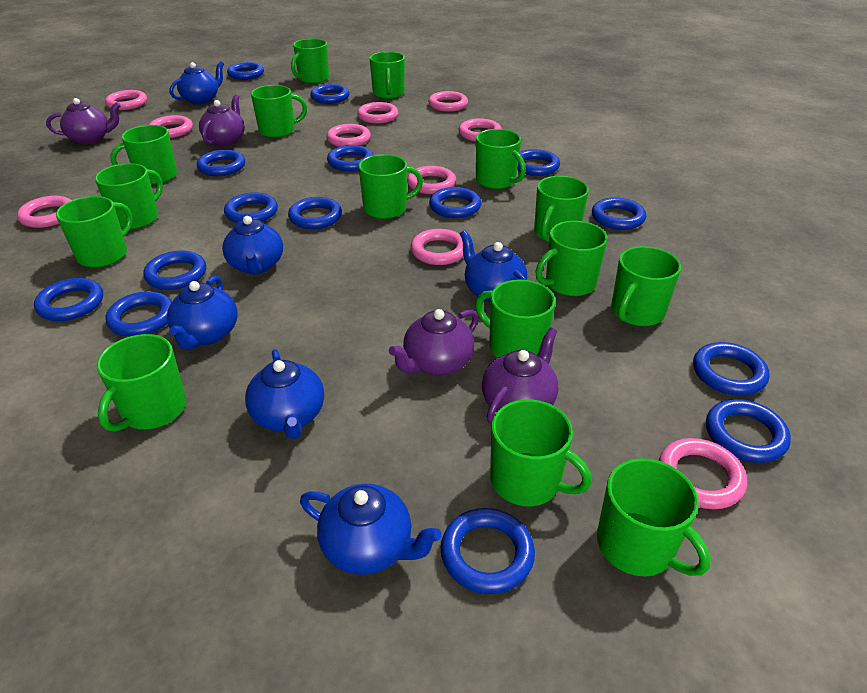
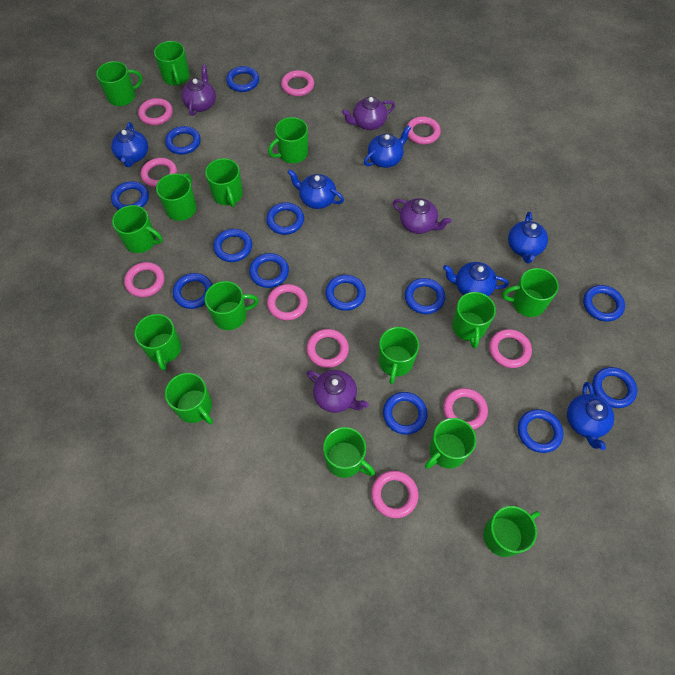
blue ring: [34,278,103,321] [105,291,172,337] [143,251,206,290] [197,150,245,176] [224,192,278,223] [227,62,264,80] [288,197,342,229] [310,84,350,104] [327,145,373,171] [429,187,481,218] [441,508,535,594] [517,149,560,176] [592,197,646,230] [693,342,770,396] [706,399,791,463] = 15 -> [111,181,149,210] [165,126,201,155] [173,273,212,309] [213,229,252,262] [226,66,259,92] [249,253,289,288] [266,203,304,235] [325,275,366,311] [383,392,427,435] [405,278,445,314] [518,409,563,453] [583,285,625,322] [592,367,637,408] = 13

